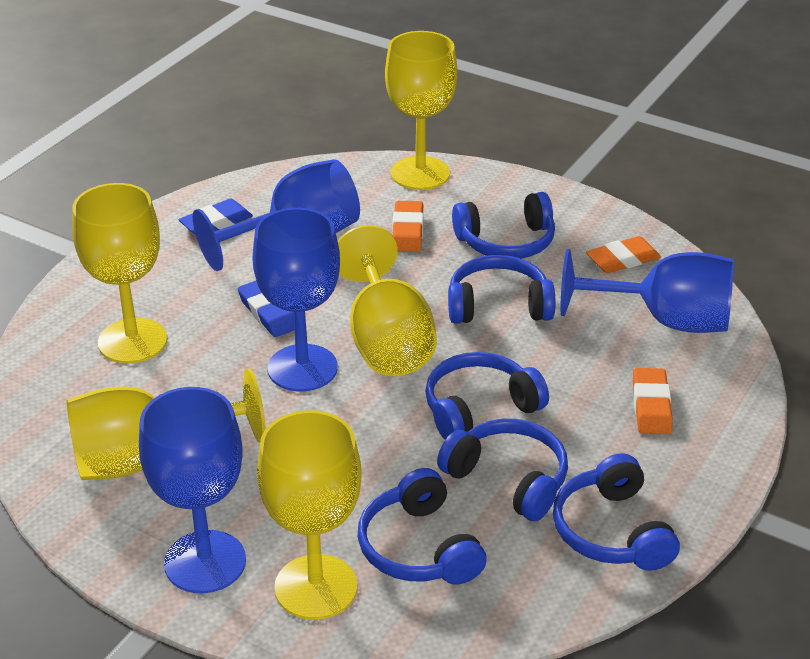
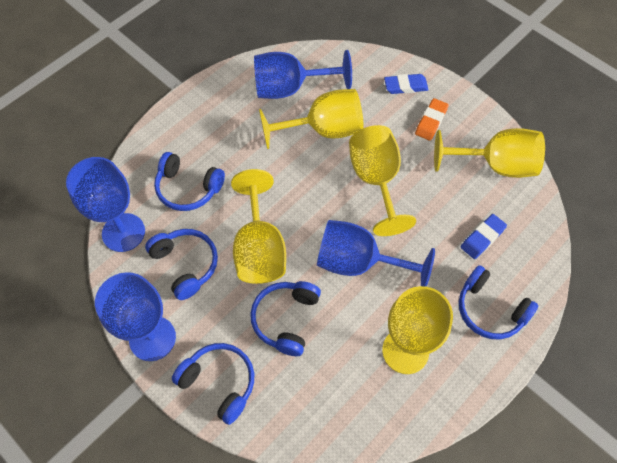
blue headphones: [358,468,487,584] [425,352,549,440] [437,419,568,521] [448,255,556,324] [452,192,555,259] [553,453,680,571] = 6 -> [145,229,218,300] [154,152,225,211] [172,343,254,425] [250,281,321,356] [459,265,538,339] = 5
orange eraser: [392,201,424,252] [586,236,661,273] [633,368,673,434] = 3 -> [415,98,449,141] = 1

